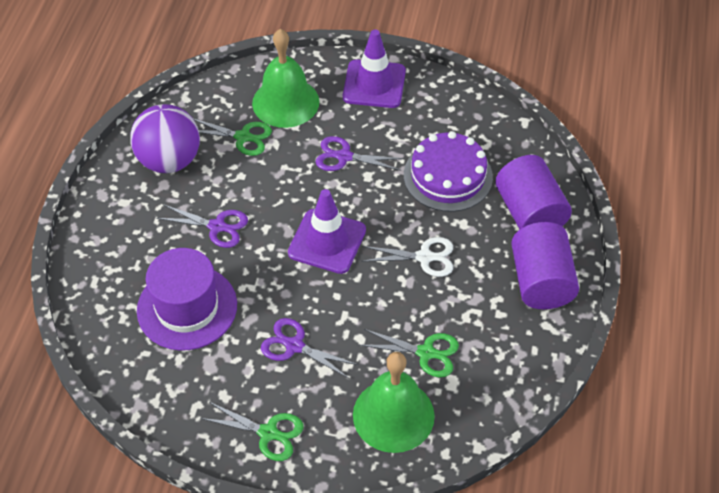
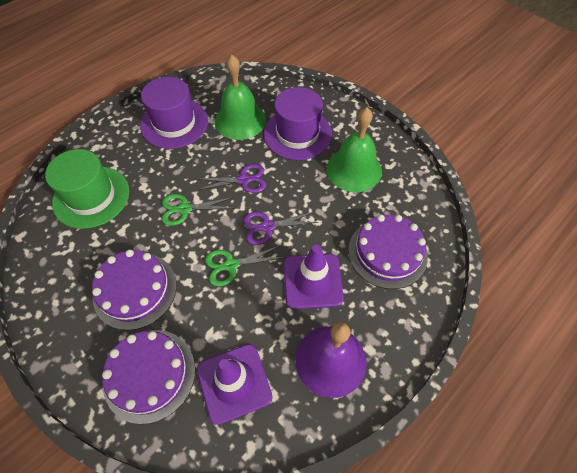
green hat: none = 0 -> [45,149,129,229] = 1
green scissors: [194,119,272,156] [201,402,304,461] [360,329,459,377] = 3 -> [162,194,235,226] [205,245,285,286] = 2
purple ball: [130,104,200,173] = 1 -> none = 0
purple bell: none = 0 -> [295,322,366,398] = 1
purple cake: [404,131,493,212] = 1 -> [92,250,177,330] [102,330,195,424] [349,214,428,289] = 3
purple cylinder: [495,155,572,229] [511,222,579,309] = 2 -> none = 0
purple hat: [137,248,237,351] = 1 -> [140,77,208,149] [264,87,332,160] = 2
purple scissors: [156,204,248,248] [261,318,358,379] [316,136,404,171] = 3 -> [197,164,266,193] [243,211,319,245] = 2
white scissors: [361,237,453,277] = 1 -> none = 0

